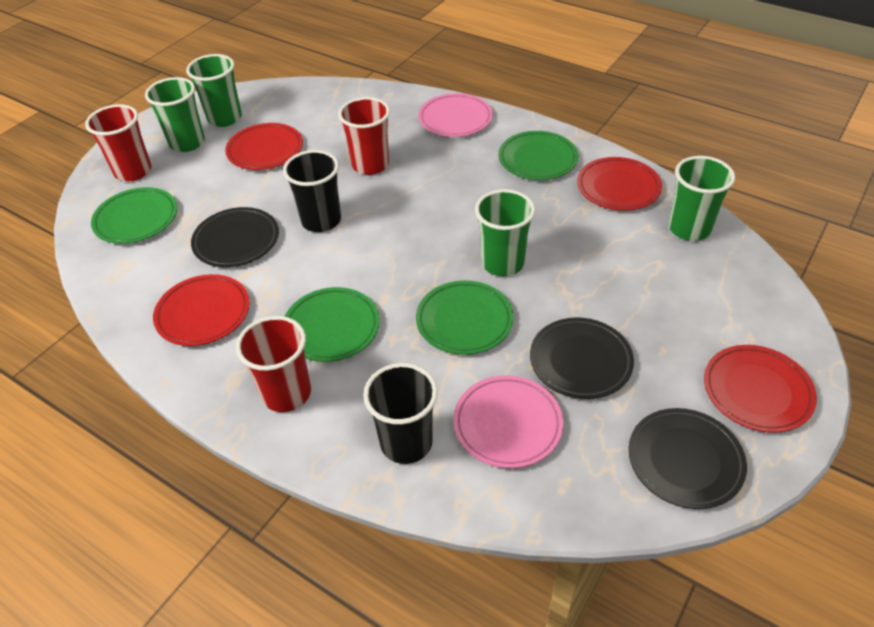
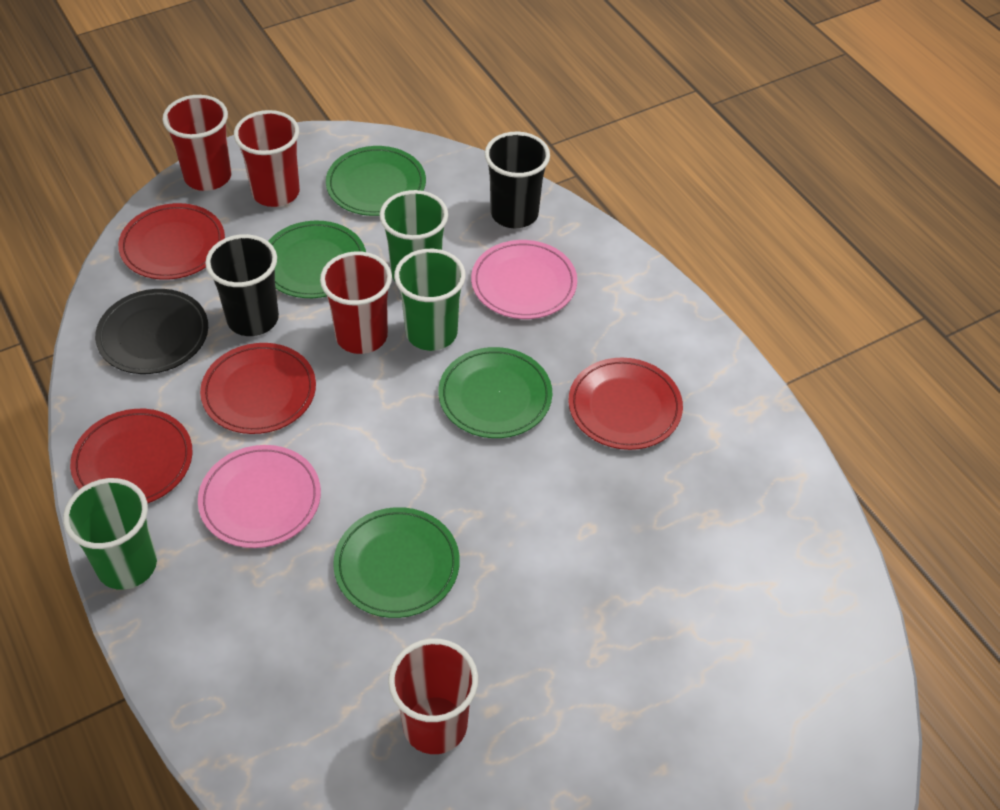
black plate: [191,207,279,267] [530,318,634,399] [628,408,747,509] = 3 -> [95,289,208,374] = 1
green cup: [145,77,205,152] [186,54,242,127] [475,189,535,276] [668,156,735,241] = 4 -> [63,478,157,590] [380,190,448,281] [394,249,466,351] = 3
red cup: [85,104,151,181] [236,316,311,412] [338,97,390,175] = 3 -> [163,95,232,191] [234,110,300,207] [320,251,392,354] [388,638,478,754] = 4

